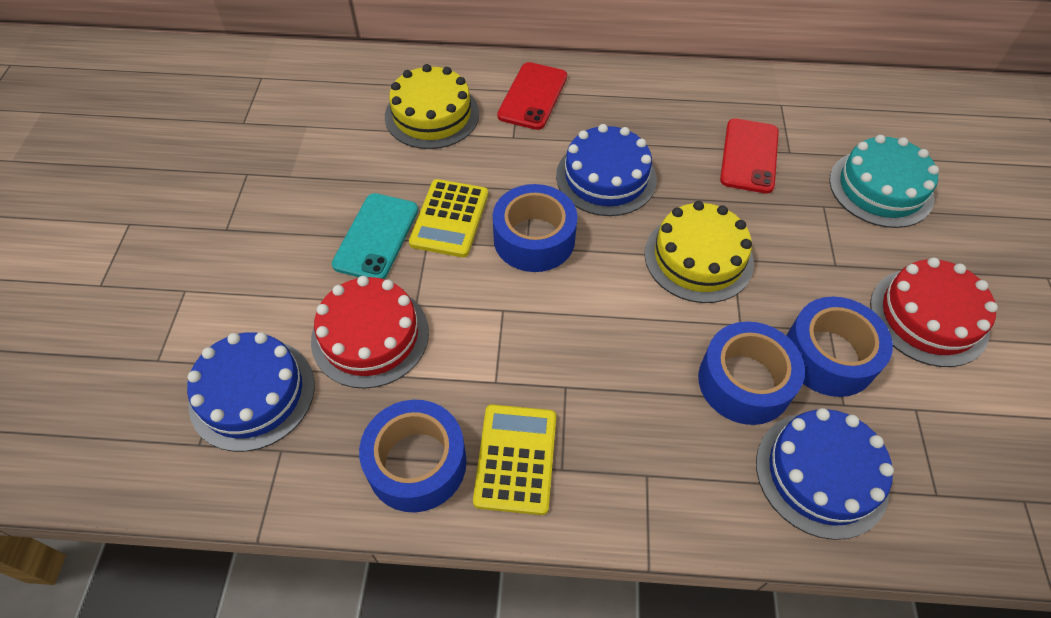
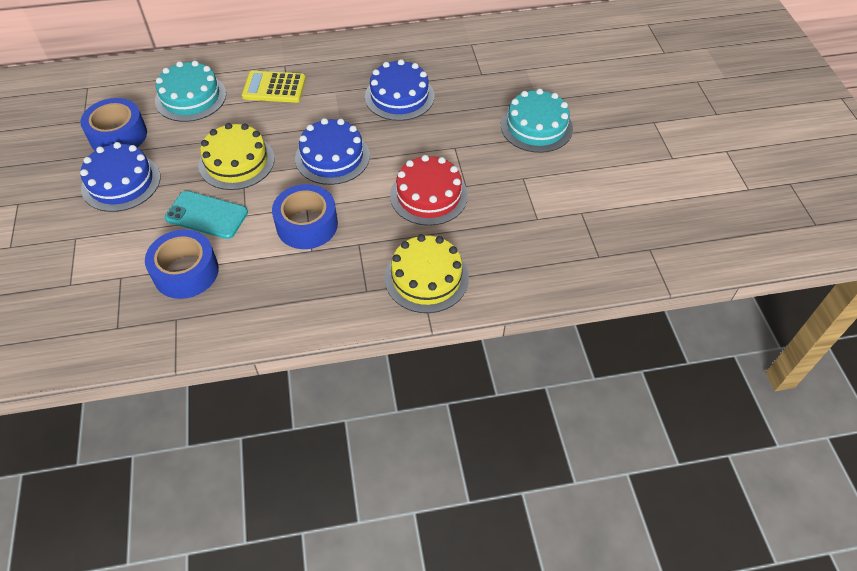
blue tape: [359,400,467,513] [493,184,578,272] [698,322,805,425] [786,297,893,397] = 4 -> [80,98,147,151] [145,230,219,299] [272,184,338,249] = 3
red cake: [311,276,429,389] [870,257,998,367] = 2 -> [390,155,468,226] = 1
red phone: [497,62,567,130] [720,118,779,194] = 2 -> none = 0
turquoise cake: [829,135,939,228] = 1 -> [155,61,226,122] [501,88,573,153] = 2
yellow calculator: [409,179,488,257] [473,404,556,515] = 2 -> [242,71,306,103] = 1

